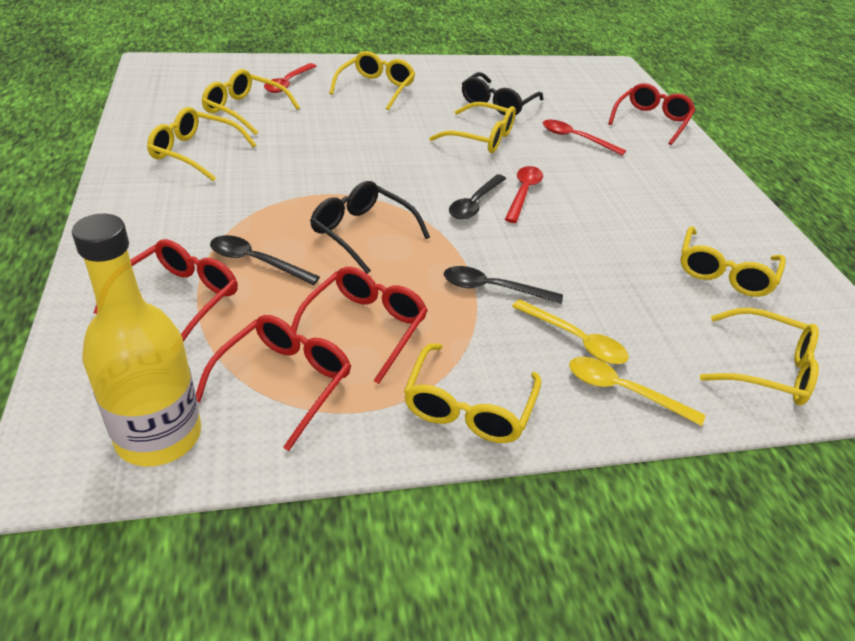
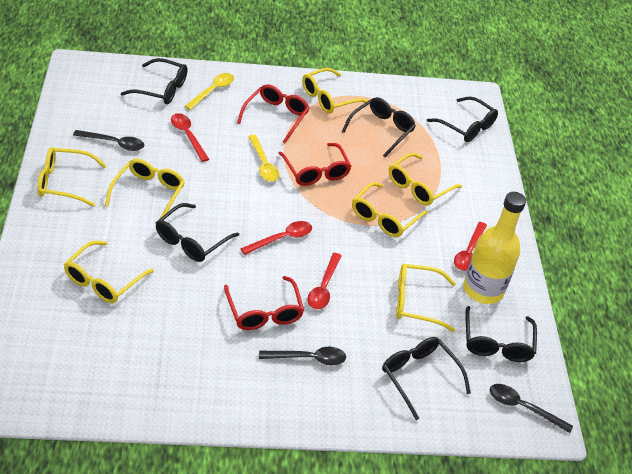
black glasses: [310,181,430,274] [462,72,543,116] = 2 -> [121,58,188,104] [156,203,239,262] [342,97,416,157] [382,337,471,420] [427,96,498,142] [465,306,537,362] = 6
red glasses: [94,239,238,342] [196,315,351,451] [291,267,428,384] [608,83,696,145] = 4 -> [224,276,304,330] [237,84,309,143] [278,143,351,186] = 3
red spoon: [264,63,316,93] [505,166,543,223] [543,120,626,156] = 3 -> [171,113,209,162] [240,221,312,255] [307,253,342,309] [454,222,487,271] = 4

